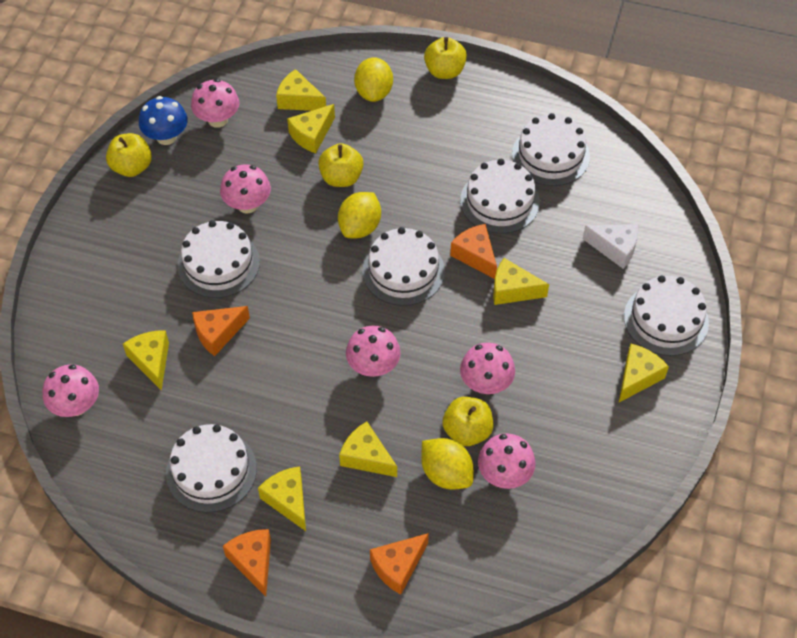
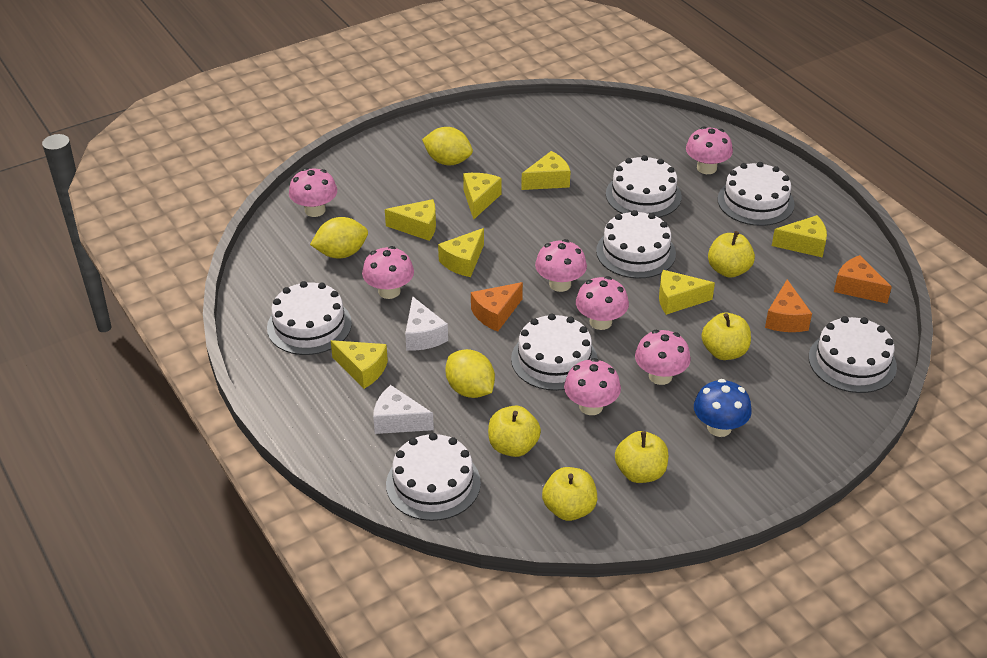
orange cheese: [192,306,250,356] [223,529,271,597] [370,533,429,595] [450,224,497,279] = 4 -> [471,282,523,331] [765,279,812,332] [834,255,892,304] = 3
pink mushroom: [43,364,99,417] [191,79,239,128] [220,164,271,214] [346,326,401,377] [460,343,515,394] [478,433,536,489] = 6 -> [289,168,337,217] [362,246,414,299] [535,239,587,292] [564,358,621,415] [576,276,629,330] [635,330,691,385] [686,126,733,174] = 7
white cake: [166,424,257,513] [177,220,260,298] [362,227,445,306] [460,159,540,234] [512,113,590,186] [624,275,709,356] = 6 -> [267,281,352,355] [386,433,481,521] [511,313,598,391] [596,210,676,279] [606,155,682,218] [718,162,794,226] [809,316,897,393] = 7
white cheese: [583,224,638,269] = 1 -> [373,385,434,434] [405,296,448,351] = 2
yellow apple: [106,133,152,177] [318,143,364,187] [424,37,467,79] [442,397,493,446] = 4 -> [488,405,541,457] [542,467,597,521] [615,431,668,483] [702,313,751,360] [708,231,755,278] = 5

